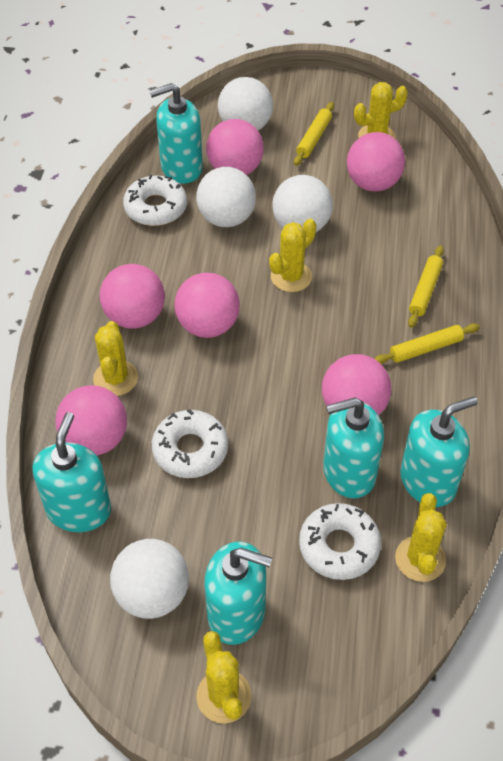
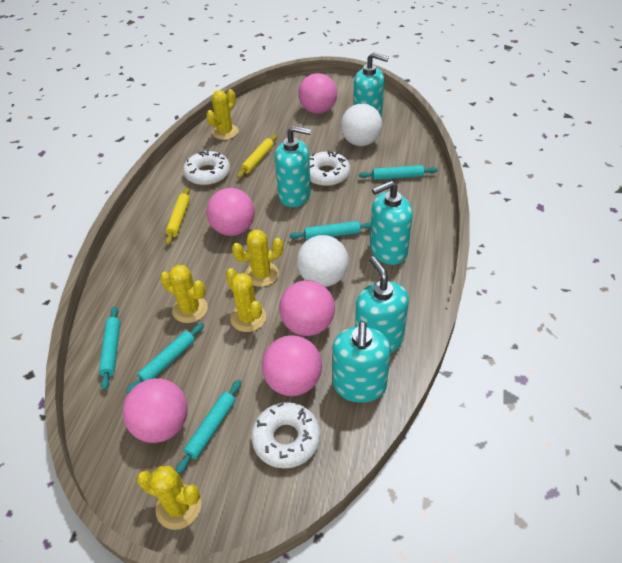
pink ball: [55,385,127,456] [100,264,165,329] [174,273,240,338] [206,119,264,175] [322,354,391,416] [347,132,405,191] = 6 -> [123,378,188,443] [207,188,255,236] [262,335,322,396] [279,280,335,336] [299,73,337,114] = 5
turquoise rolling pin: none = 0 -> [99,306,120,390] [126,323,204,393] [176,380,241,474] [290,221,371,240] [359,165,438,180] = 5
white ball: [110,539,189,619] [196,167,256,227] [218,77,273,131] [272,175,333,232] = 4 -> [297,235,349,287] [341,104,382,146] = 2
yellow rolling pin: [294,102,334,166] [374,323,480,364] [408,245,444,328] = 3 -> [165,187,190,245] [237,134,277,179] = 2

